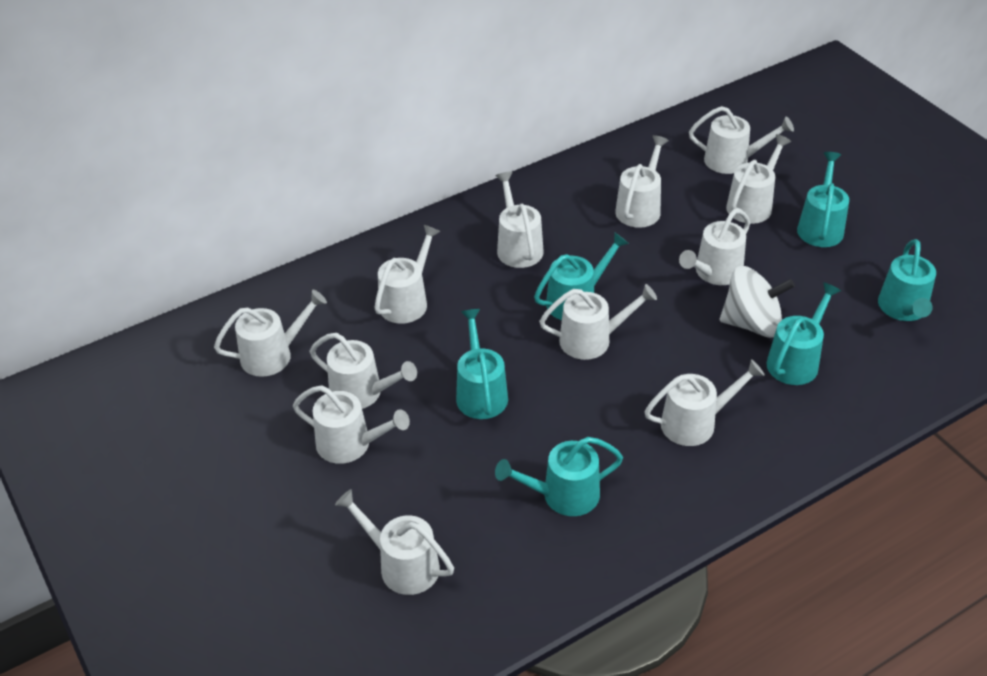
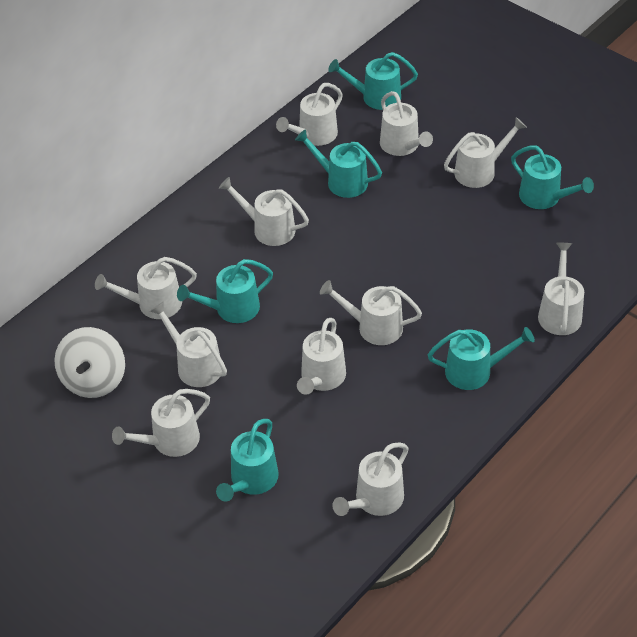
white watering can: [214,290,327,377] [293,385,410,464] [310,333,417,409] [335,489,454,595] [374,225,441,324] [495,172,544,268] [539,284,657,360] [615,135,669,228] [644,359,765,446] [679,209,750,285] [689,106,794,174] [726,134,791,224] = 12 -> [95,257,197,319] [112,389,210,457] [150,302,227,387] [219,177,309,246] [276,83,343,146] [297,318,346,395] [320,280,422,345] [333,442,409,516] [380,91,433,156] [444,117,527,188] [538,243,584,335] = 11

